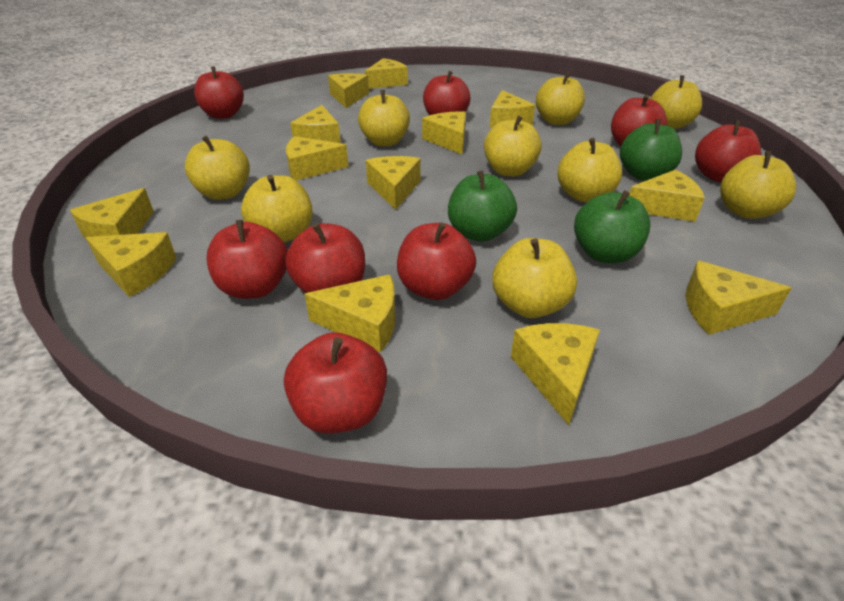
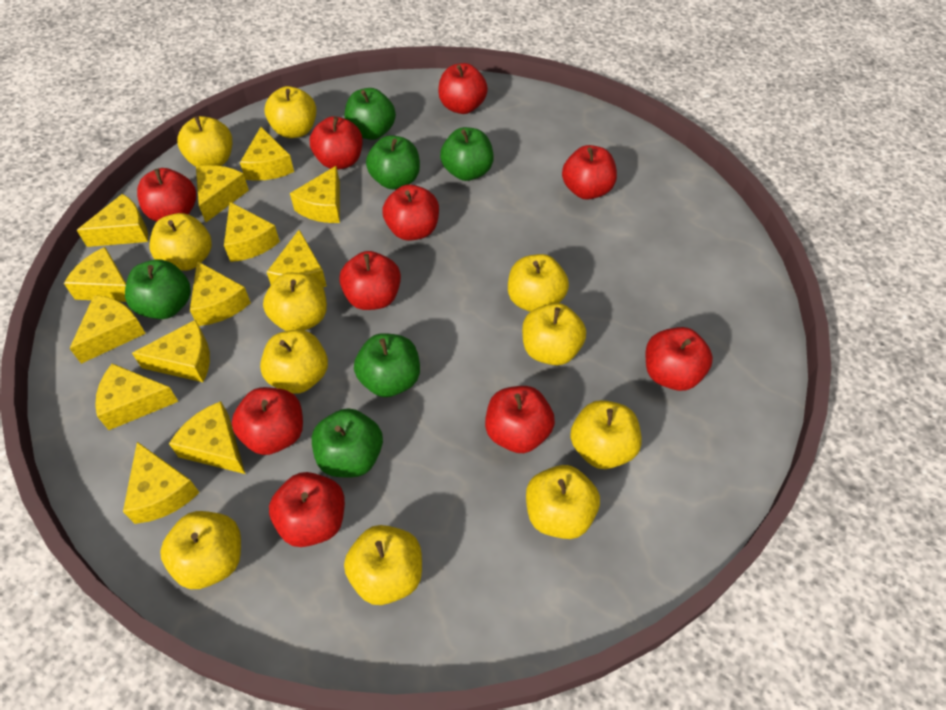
green apple: [448,170,517,242] [574,190,650,263] [620,119,682,181] = 3 -> [125,259,191,319] [312,408,383,477] [345,88,396,140] [354,333,420,397] [366,135,420,189] [440,127,494,181] = 6
red apple: [194,67,244,119] [207,220,288,299] [284,333,387,434] [285,223,365,293] [397,222,476,300] [423,71,470,115] [611,94,667,146] [695,120,761,182] = 8 -> [137,168,196,221] [232,387,303,455] [269,472,345,547] [310,116,363,170] [339,251,401,310] [382,184,439,241] [438,63,488,114] [485,386,555,453] [562,145,617,200] [646,327,713,391] = 10
yellow apple: [185,136,250,200] [241,175,313,242] [358,90,410,146] [484,116,542,177] [492,238,577,318] [536,72,585,125] [557,138,622,202] [651,75,702,129] [720,151,796,219] = 9 -> [149,213,212,271] [160,511,241,589] [177,116,232,167] [260,330,328,394] [263,273,327,331] [264,86,317,138] [344,525,422,605] [508,254,569,312] [522,303,586,365] [526,465,600,539] [570,400,642,469] = 11

